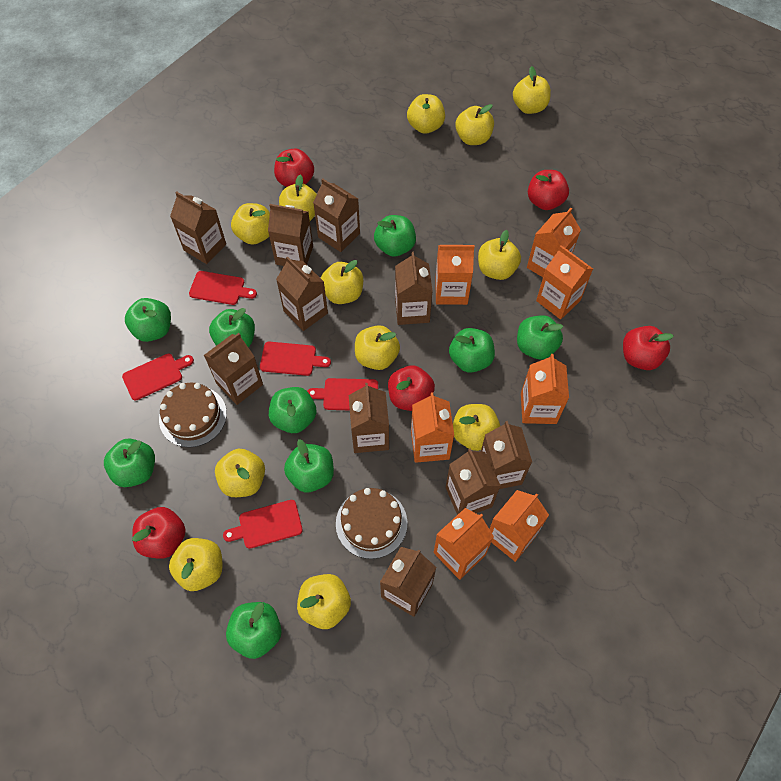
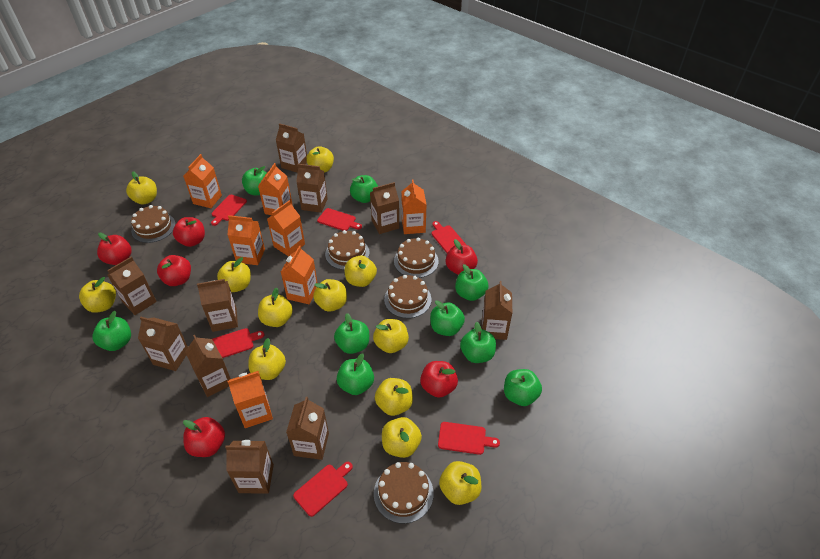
brown cake: [159,383,227,448] [336,488,407,559] = 2 -> [131,205,176,243] [325,230,370,270] [374,462,434,524] [384,275,431,318] [394,238,439,278] = 5
red apple: [132,507,185,559] [274,149,314,187] [388,365,435,411] [528,170,569,210] [623,326,673,370] = 5 -> [97,233,132,265] [157,255,191,286] [173,217,205,247] [183,417,225,457] [420,361,458,398] [446,239,478,275] = 6
red cutting board: [122,354,194,400] [189,271,257,305] [223,500,303,549] [260,342,331,376] [307,378,378,410] = 5 -> [211,195,247,226] [212,328,264,358] [293,462,353,517] [317,208,362,231] [431,221,466,254] [438,422,500,455] = 6

